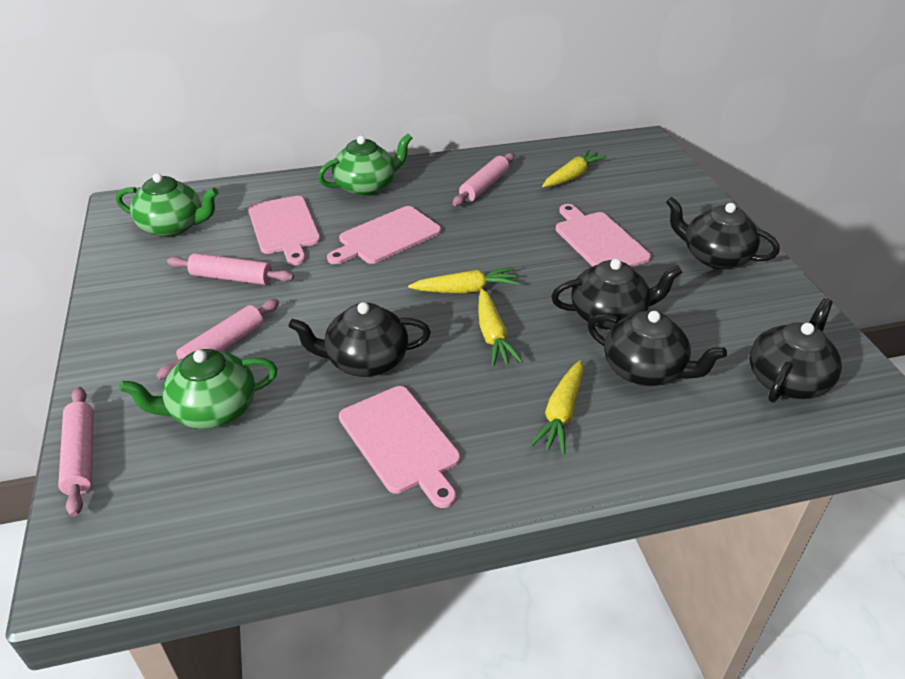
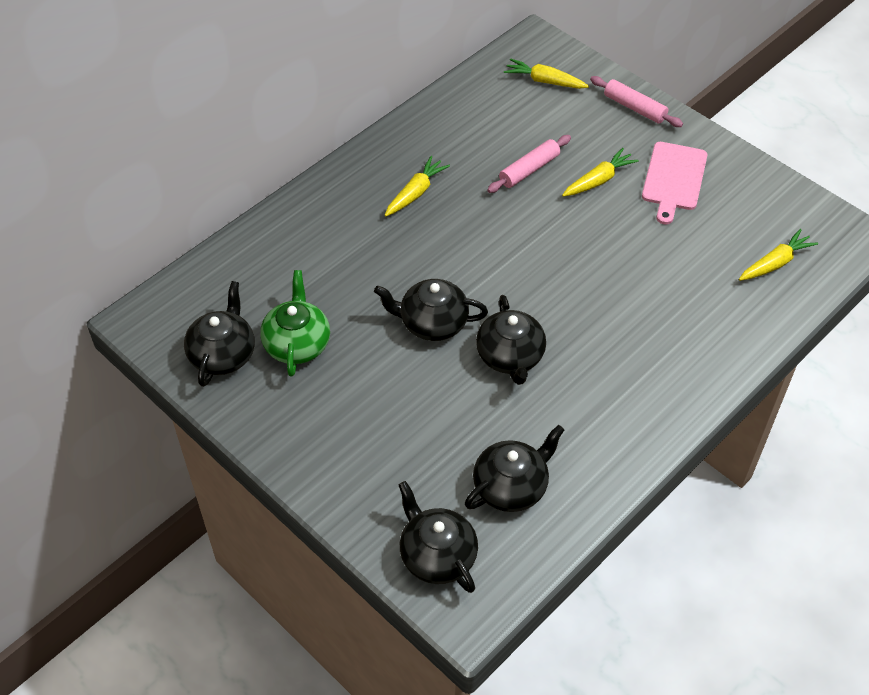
green teapot: [116,173,219,237] [119,349,277,429] [318,134,412,196] = 3 -> [260,270,330,377] = 1
pink cutting board: [248,196,321,265] [327,206,442,265] [339,386,460,508] [556,204,651,267] = 4 -> [642,142,707,225] = 1
pink rolling pin: [58,387,94,517] [156,299,279,380] [167,253,294,285] [453,153,514,206] = 4 -> [487,135,571,193] [590,76,683,127] = 2

